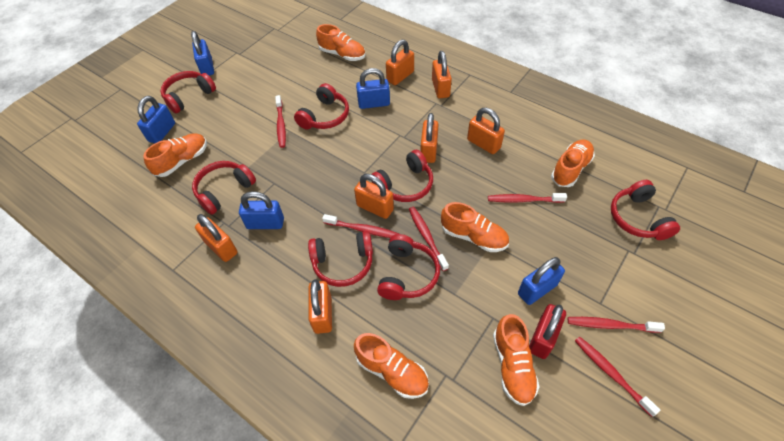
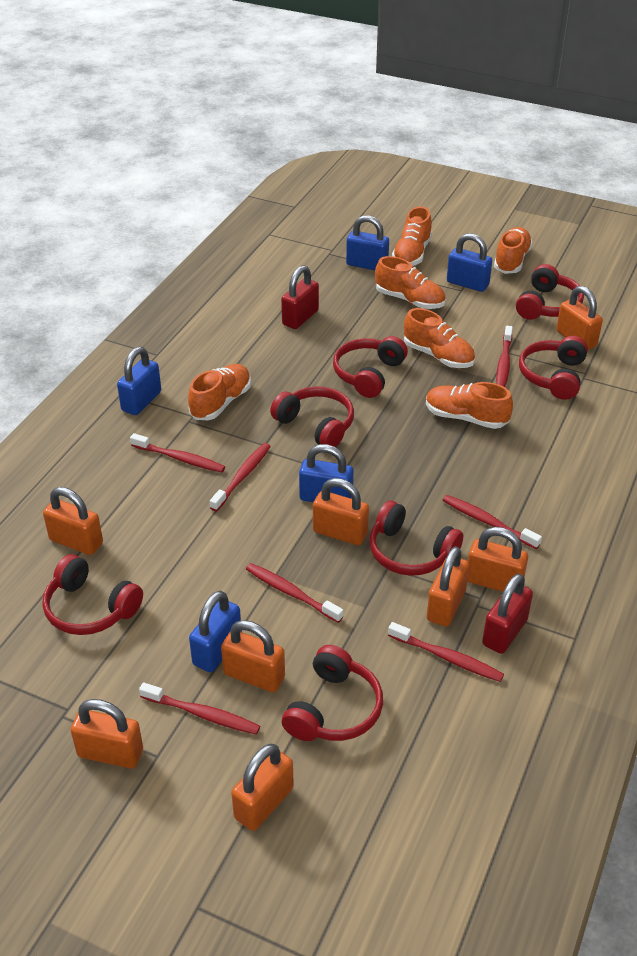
orange padlock: [195,214,238,262] [309,279,332,334] [354,174,394,219] [386,40,414,85] [421,113,439,163] [432,51,452,98] [467,108,505,154] = 7 -> [43,487,103,555] [71,699,143,769] [221,620,285,692] [231,744,294,831] [313,478,369,545] [427,546,469,627] [467,527,528,592] [556,286,603,350] = 8
red padlock: [529,304,566,359] = 1 -> [281,265,319,329] [482,574,533,654] = 2
red toothbrush: [275,95,286,148] [322,214,399,238] [409,207,449,271] [488,193,567,203] [568,317,665,333] [575,336,660,417] = 6 -> [130,433,225,473] [139,682,260,735] [210,443,271,511] [246,563,343,623] [388,622,504,682] [443,495,542,549] [496,326,513,387] = 7

